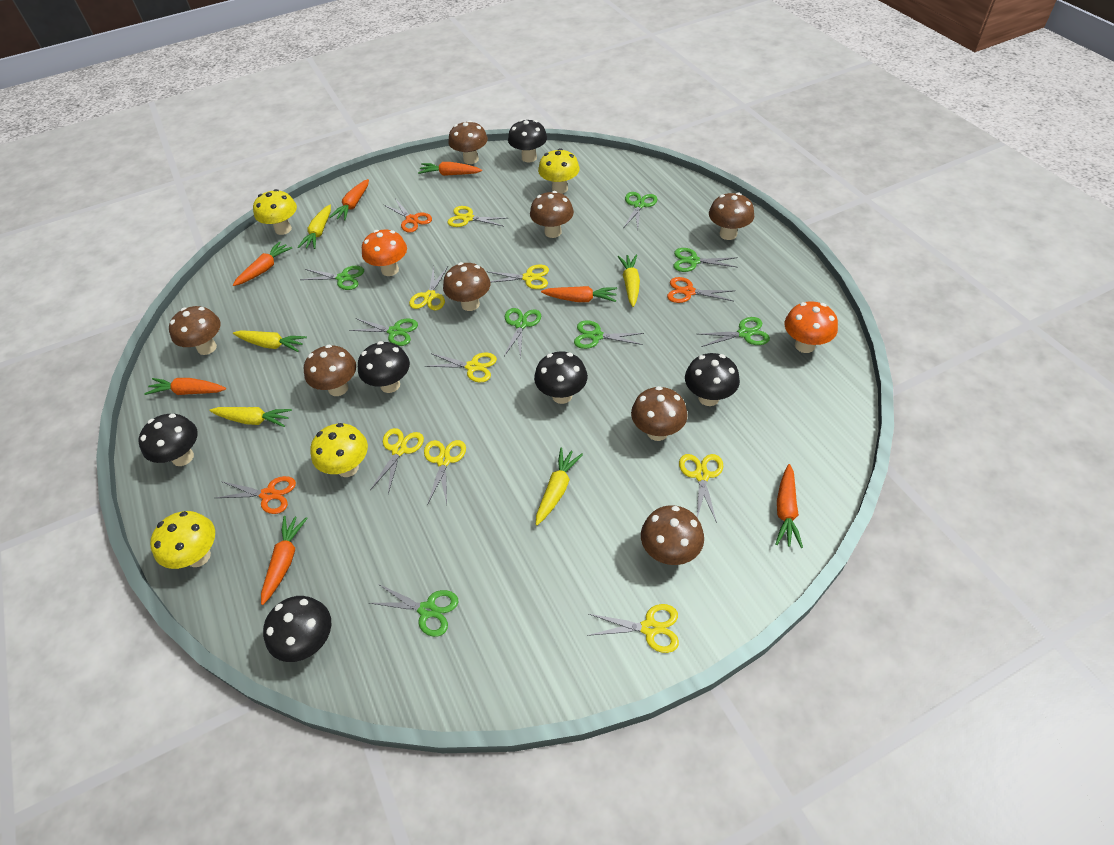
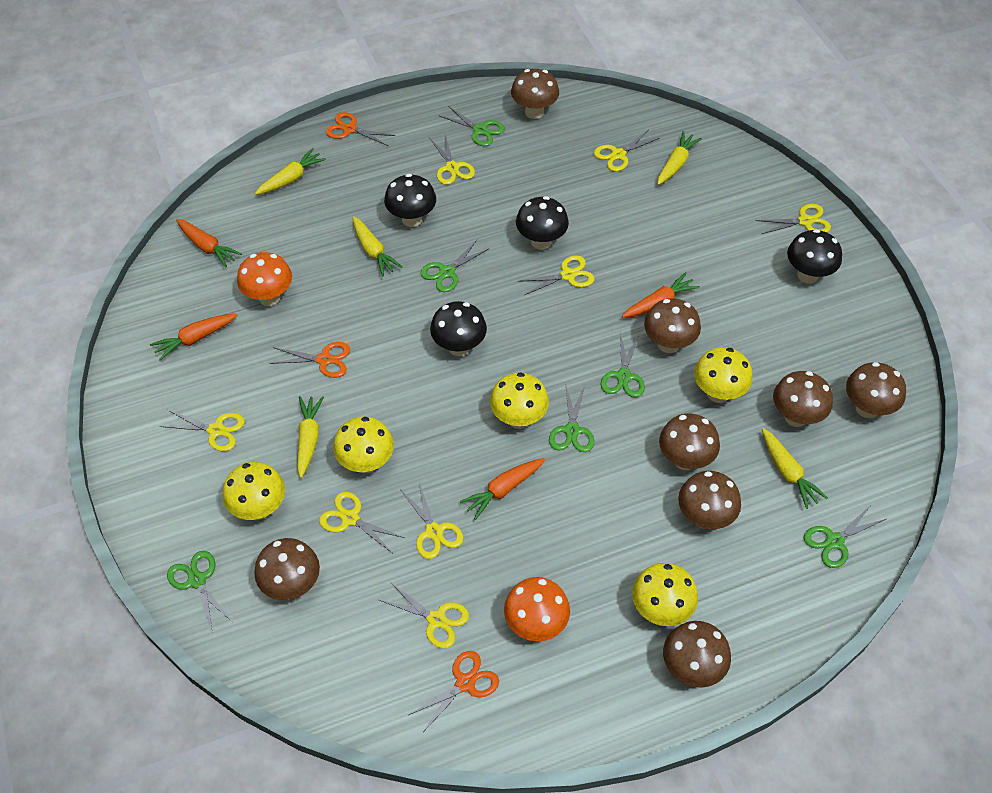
black mushroom: [138,414,198,466] [263,596,331,662] [358,341,410,393] [508,119,547,163] [534,351,588,404] [685,353,740,406] = 6 -> [384,174,436,227] [430,301,487,356] [516,196,569,250] [787,229,842,284] = 4
green scissors: [301,266,364,290] [349,318,418,346] [369,584,458,637] [504,308,541,358] [574,320,644,349] [624,192,657,229] [674,248,738,272] [698,317,770,347] = 8 -> [167,551,232,633] [420,240,490,292] [438,106,505,146] [549,383,594,452] [601,333,645,398] [804,504,886,568] = 6
orange carrot: [144,378,226,395] [233,241,292,286] [261,516,308,605] [330,179,369,220] [418,162,482,176] [541,286,617,302] [776,464,803,548] = 7 -> [150,314,237,361] [176,219,242,267] [460,458,545,520] [622,272,700,317] = 4
yellow mushroom: [150,511,215,569] [253,189,297,235] [311,423,368,477] [538,148,580,194] = 4 -> [223,462,285,520] [333,417,394,473] [490,372,549,429] [632,563,698,626] [694,347,753,403] = 5

